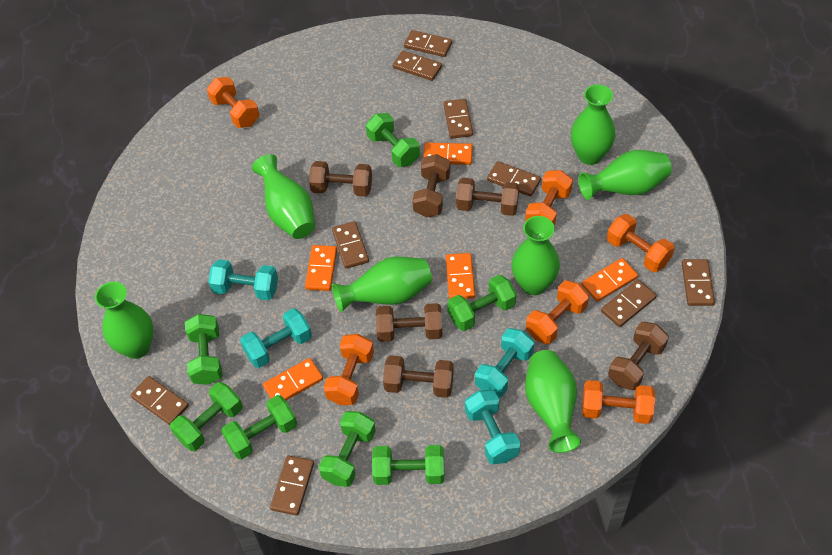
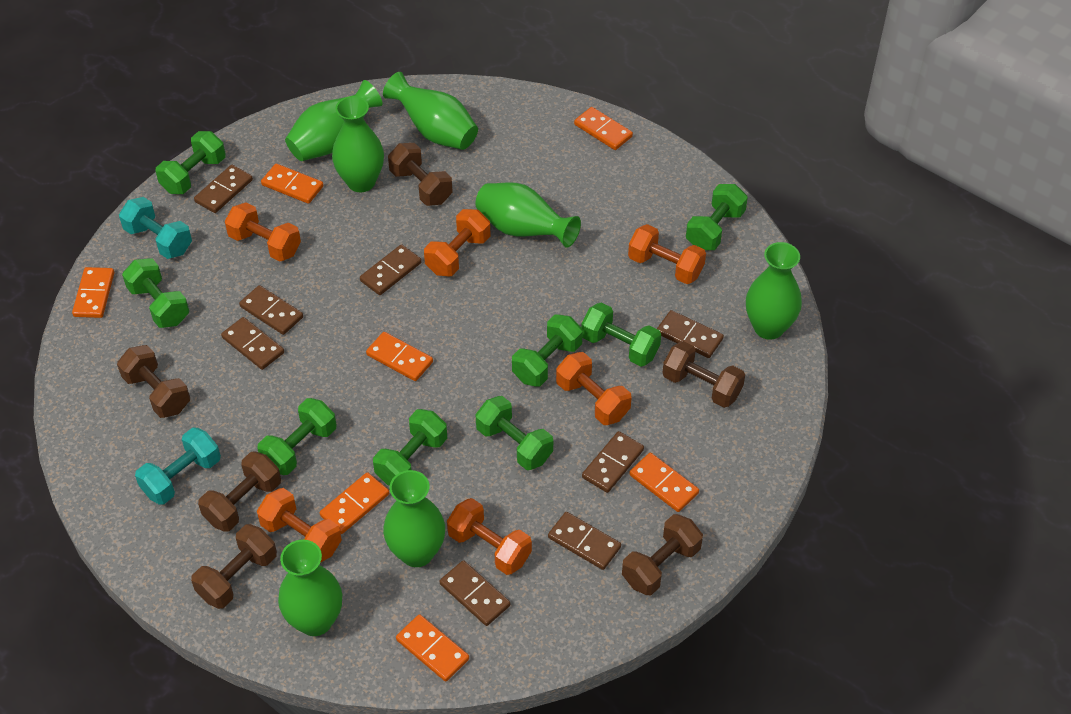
brown domino: [130,376,189,425] [270,455,314,516] [332,221,369,269] [393,51,442,81] [404,30,452,57] [443,99,473,139] [487,161,541,197] [601,280,656,327] [682,259,715,306] = 9 -> [194,165,253,213] [221,317,284,370] [239,285,303,335] [360,244,422,295] [440,560,510,626] [548,512,621,570] [582,431,644,493] [657,310,724,358] = 8
green dumbbell: [170,382,243,451] [185,314,223,385] [221,395,297,460] [319,411,376,487] [366,113,420,167] [372,445,444,485] [447,275,517,331] = 7 -> [122,258,189,328] [156,131,226,194] [257,398,336,475] [373,409,447,486] [475,396,553,470] [512,314,583,387] [581,302,661,367] [686,184,748,250] = 8
orange domino: [263,358,323,400] [305,245,337,291] [424,143,473,165] [446,253,475,299] [581,258,638,302] = 5 -> [72,267,114,318] [261,164,323,204] [320,472,389,534] [366,332,433,381] [396,614,469,682] [574,107,633,150] [629,453,699,512] = 7
turquoise dumbbell: [208,259,278,300] [240,308,312,368] [465,390,520,464] [475,328,534,397] = 4 -> [119,197,192,259] [135,427,221,505] = 2

